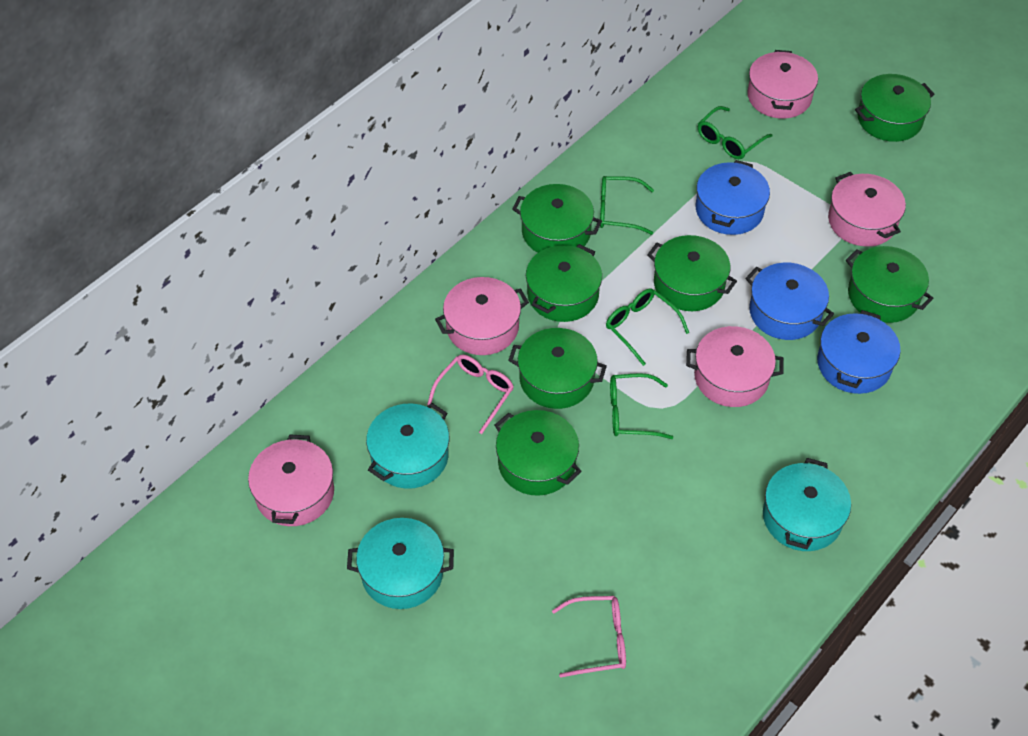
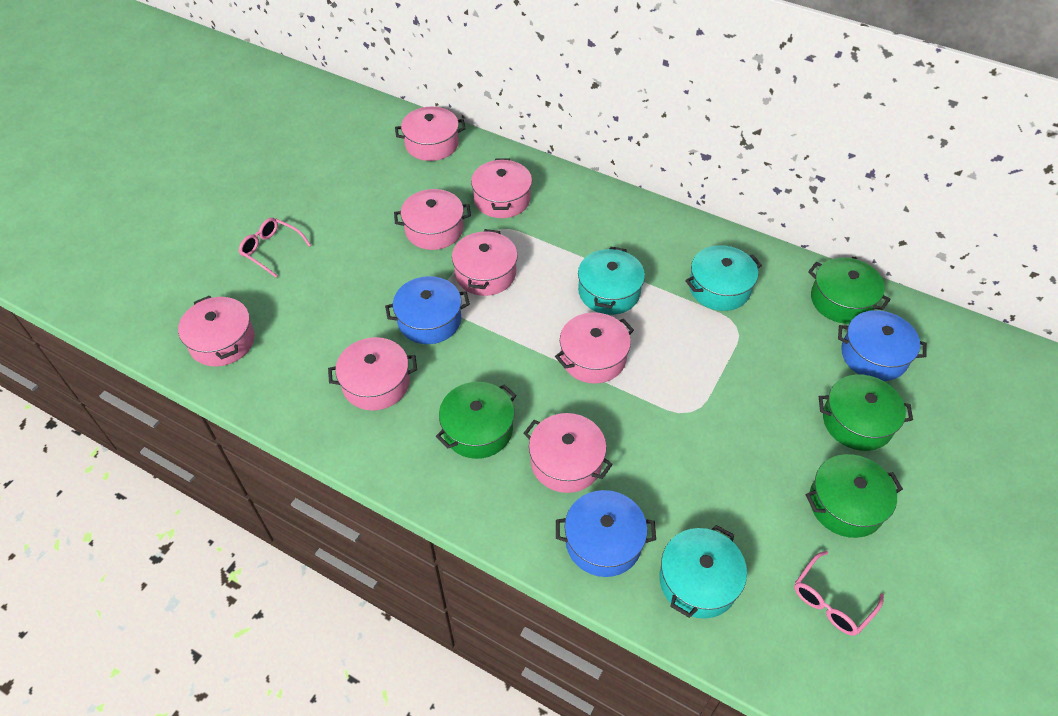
green glasses: [600,176,654,235] [606,288,689,366] [610,373,673,439] [698,106,772,159] = 4 -> none = 0
green pot: [494,410,582,496] [508,328,607,409] [512,184,602,253] [526,244,602,322] [647,235,737,311] [846,246,934,323] [855,74,934,142] = 7 -> [436,382,517,459] [806,454,903,538] [808,257,891,324] [819,374,913,451] = 4
pink pot: [248,434,334,526] [435,277,529,355] [686,326,784,407] [747,50,818,119] [828,172,906,247] = 5 -> [178,295,255,367] [328,337,417,411] [394,189,471,250] [395,107,466,161] [452,229,518,296] [471,159,532,218] [524,413,613,493] [555,312,634,384] = 8

